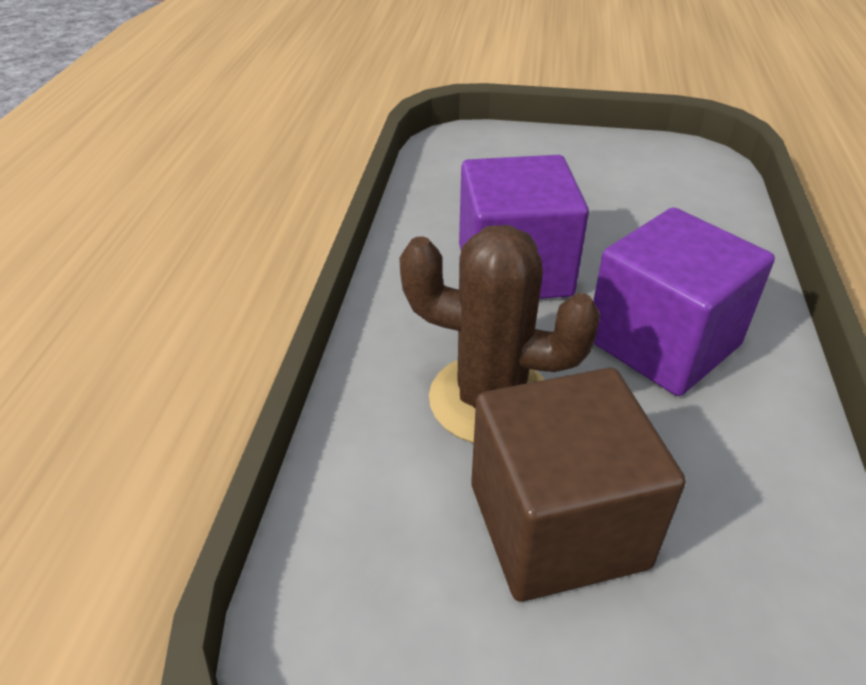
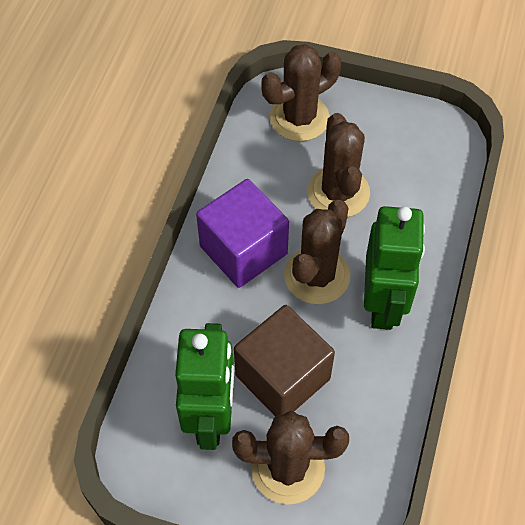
brown cactus: [399,225,601,443] = 1 -> [232,411,349,504] [261,44,341,141] [284,200,350,304] [307,113,370,217] = 4
green robot: none = 0 -> [175,323,234,450] [364,206,425,330] = 2
purple cube: [459,155,589,299] [593,207,775,396] = 2 -> [196,179,289,288] = 1

